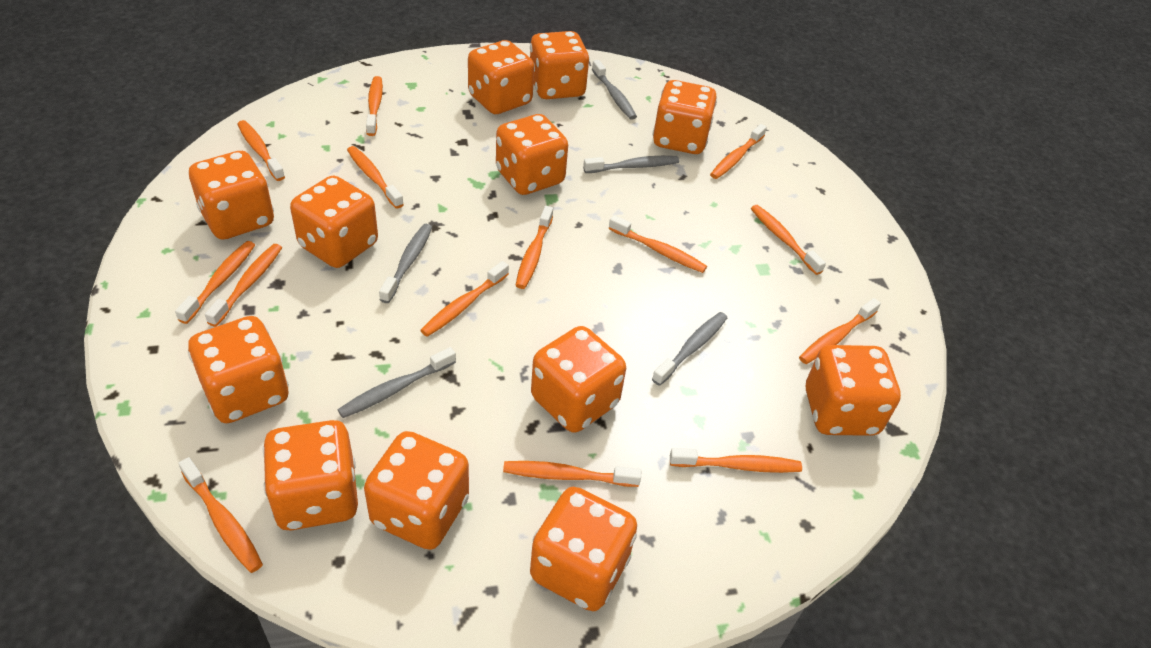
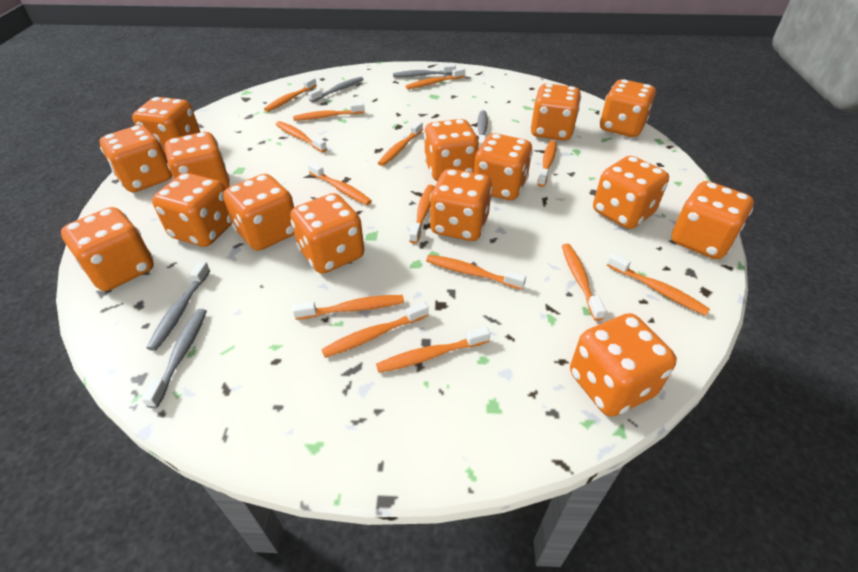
orange dice: [188,316,289,423] [189,151,274,240] [263,420,358,530] [290,176,378,268] [364,431,469,550] [468,40,534,114] [496,114,568,195] [530,31,590,99] [530,487,637,611] [531,326,626,433] [652,80,717,154] [806,345,901,436] = 12 -> [61,207,154,291] [100,125,172,192] [132,97,200,154] [152,173,232,247] [165,132,230,189] [223,174,295,251] [290,193,364,274] [424,119,479,181] [430,169,493,241] [474,133,533,200] [530,84,581,141] [570,313,677,417] [593,156,669,229] [600,79,656,137] [671,181,754,259] = 15

